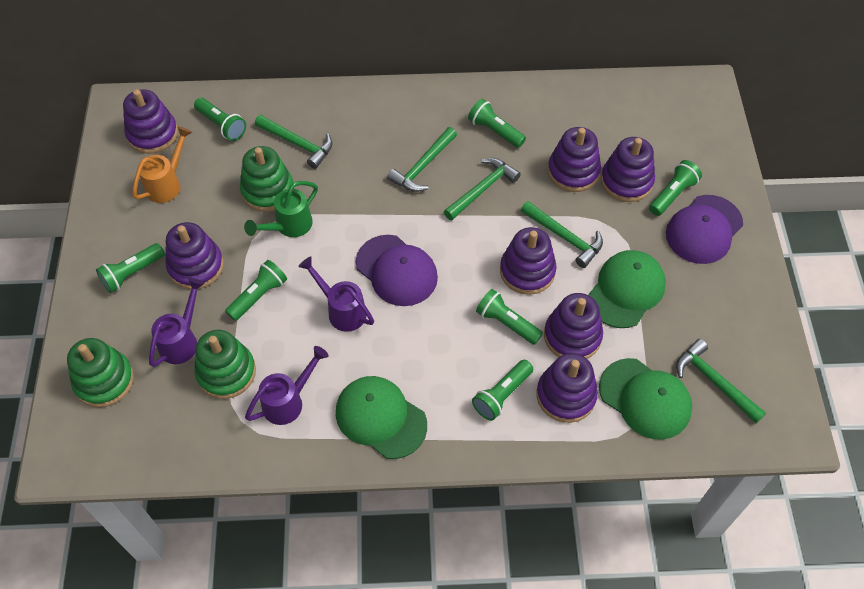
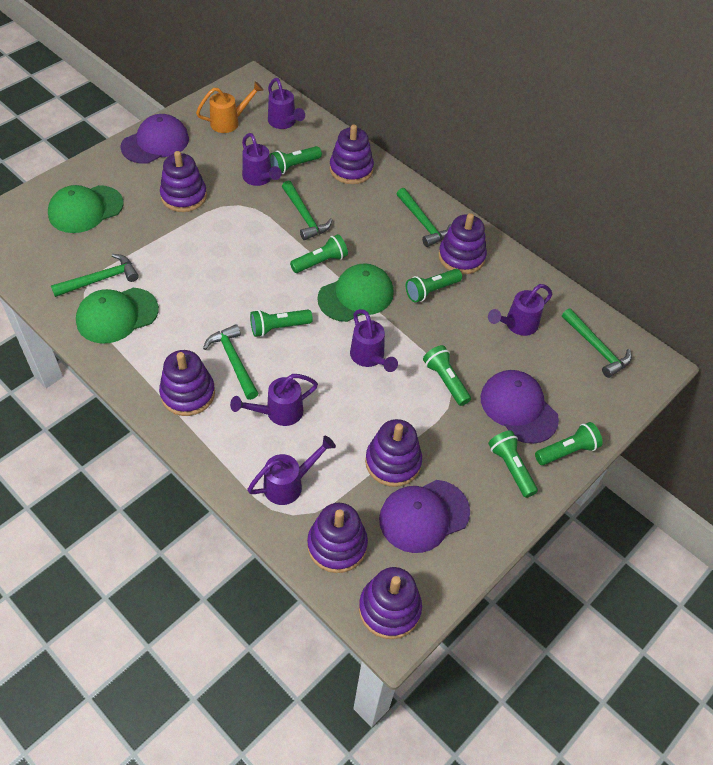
green stacking toy: [67,338,134,407] [194,330,256,399] [240,146,293,212] = 3 -> none = 0
green watering can: [244,181,318,237] = 1 -> none = 0
purple cap: [356,235,438,306] [666,195,743,264] = 2 -> [120,114,189,164] [379,480,470,553] [481,370,559,444] = 3
purple watering can: [149,278,205,367] [245,346,329,425] [298,256,374,332] = 3 -> [230,374,318,426] [242,133,282,186] [247,435,336,505] [268,78,305,129] [350,309,398,372] [488,284,553,336] = 6

